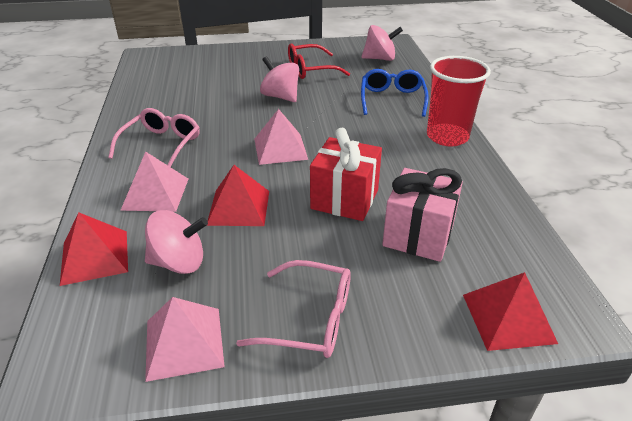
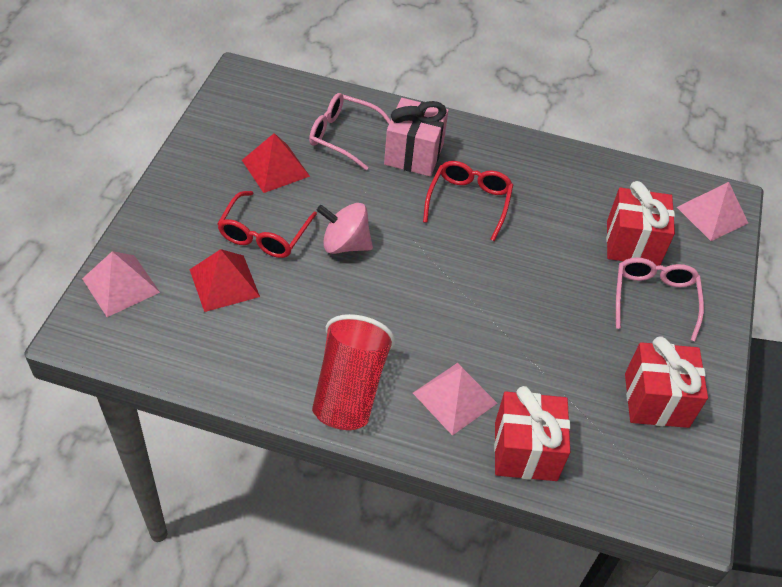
blue glasses: [361,69,429,117] = 1 -> none = 0
pink spinning top: [145,210,208,274] [260,56,299,102] [362,25,403,61] = 3 -> [317,203,373,254] = 1
red gift: [310,128,382,221] = 1 -> [494,386,570,481] [606,181,675,266] [625,336,708,428] = 3
red glasses: [288,44,350,79] = 1 -> [217,191,317,258] [423,161,513,241] = 2
red pyramid: [60,212,128,286] [206,165,269,226] [463,272,558,351] = 3 -> [190,249,260,312] [242,133,310,193] = 2

